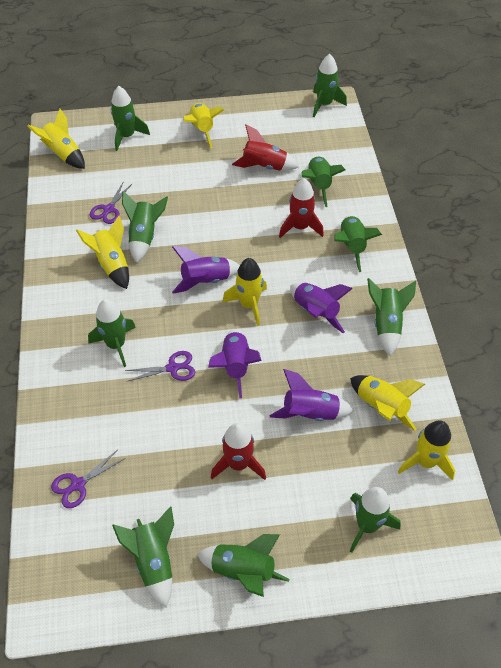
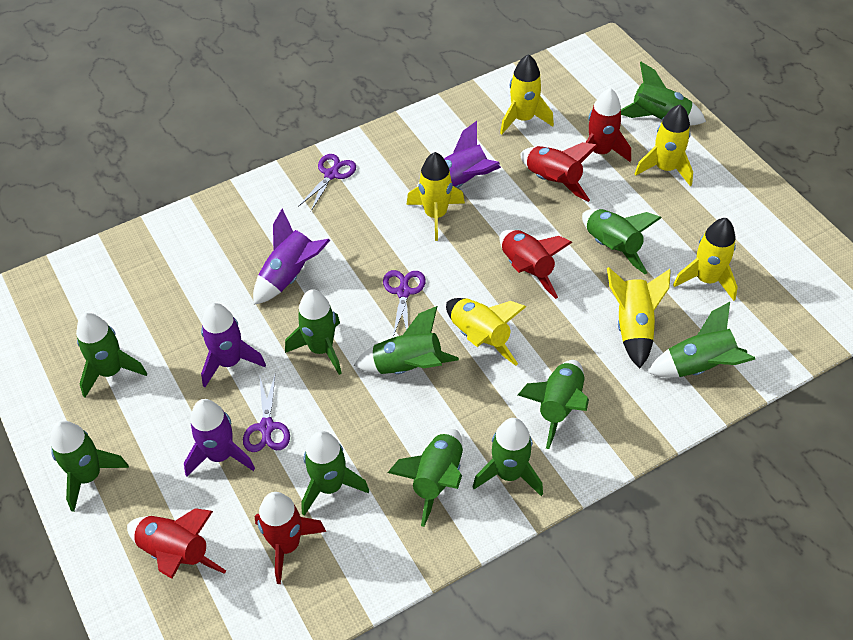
green rocket: [88,299,136,367] [111,86,150,151] [112,506,174,607] [122,191,168,263] [197,534,290,597] [301,156,345,207] [313,54,347,117] [334,215,382,272] [350,487,401,553] [367,278,416,356] = 10 -> [50,421,129,512] [76,313,148,397] [285,289,342,375] [301,431,369,516] [354,306,459,374] [387,429,463,527] [473,418,543,496] [518,360,589,449] [582,209,661,274] [621,62,706,125] [648,302,756,377] = 11
red rocket: [211,423,266,480] [232,125,299,171] [279,178,324,238] = 3 -> [127,509,226,579] [254,492,326,584] [499,229,572,299] [520,142,598,202] [580,88,631,163] = 5

